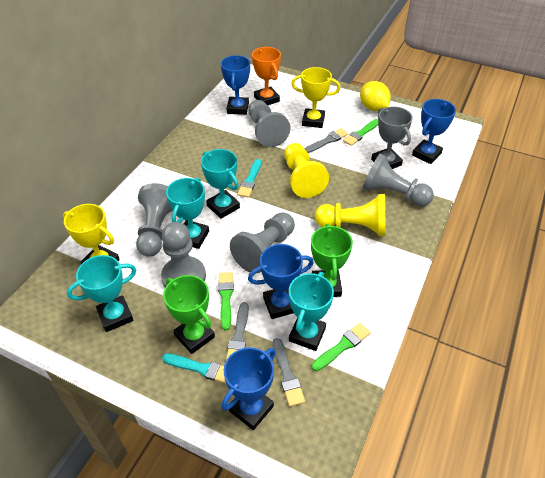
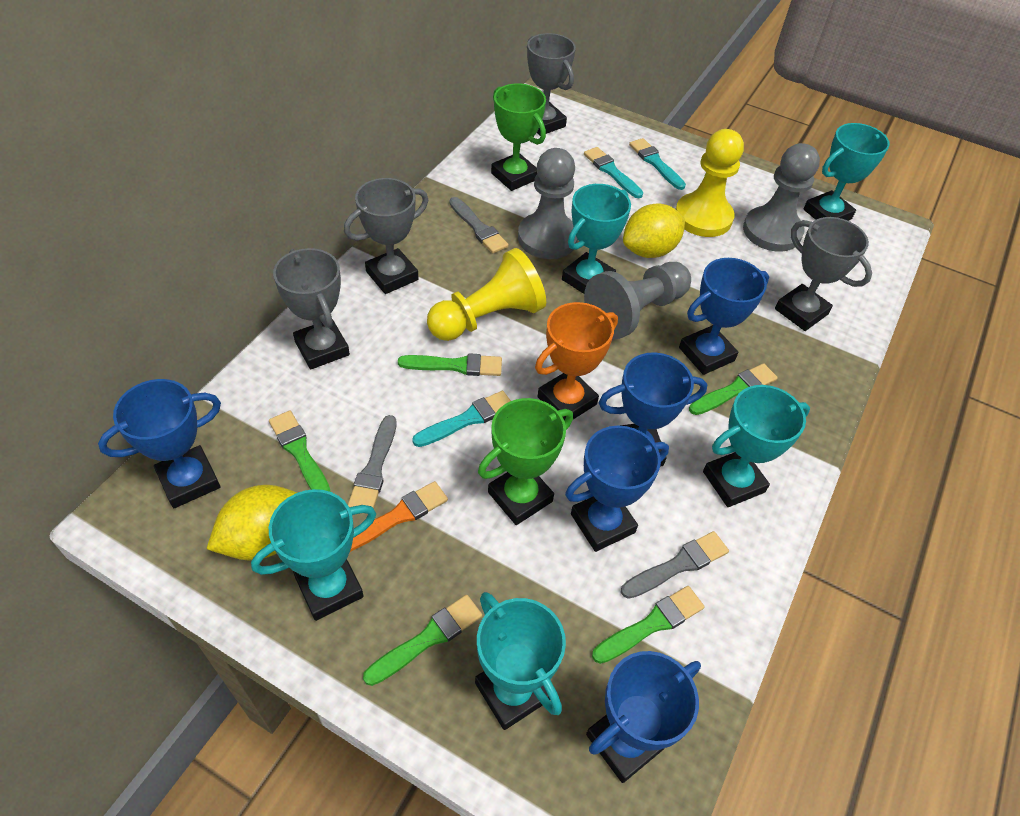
blue trophy: [221,55,250,115] [221,347,275,430] [248,244,314,319] [412,99,456,164] = 4 -> [98,379,221,508] [565,426,669,552] [586,651,701,783] [598,353,707,467] [679,258,769,375] = 5
green brush: [218,272,234,330] [312,323,371,371] [343,119,378,146] = 3 -> [269,411,331,492] [363,595,482,686] [398,353,502,376] [592,586,705,664] [689,363,778,415] = 5
grey pawn: [136,183,173,257] [161,222,206,287] [230,212,295,273] [248,100,290,147] [363,154,434,207] = 5 -> [518,148,578,259] [584,262,691,339] [743,143,820,252] = 3
grey trophy: [371,106,413,169] = 1 -> [273,248,350,369] [344,178,428,294] [527,33,576,136] [775,217,872,331] = 4
orange brush: none = 0 -> [350,481,448,552] = 1
turquoise brush: [162,353,226,383] [237,159,261,198] = 2 -> [412,391,511,447] [584,147,643,198] [629,138,686,190] = 3
turquoise trophy: [67,255,136,332] [166,177,209,249] [201,149,240,219] [289,272,334,351] = 4 -> [251,489,376,621] [475,592,566,730] [562,184,631,294] [703,385,810,507] [804,123,890,221] = 5
yellow lemon: [360,81,391,111] = 1 -> [207,485,297,560] [623,203,685,258] = 2
yellow trophy: [63,204,120,264] [291,67,340,128] = 2 -> none = 0

